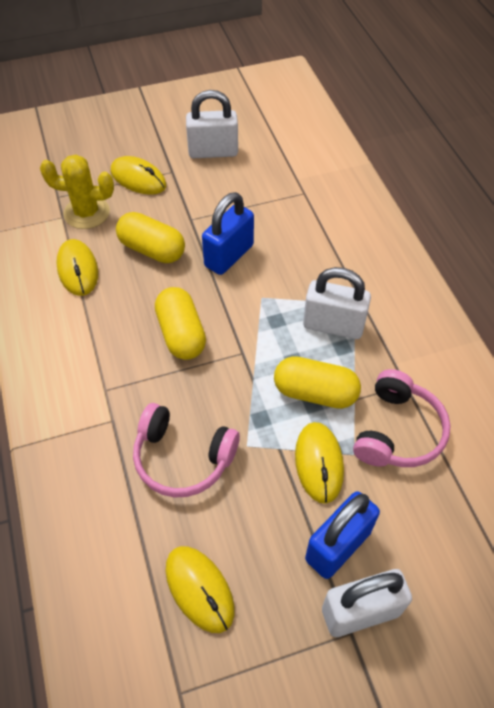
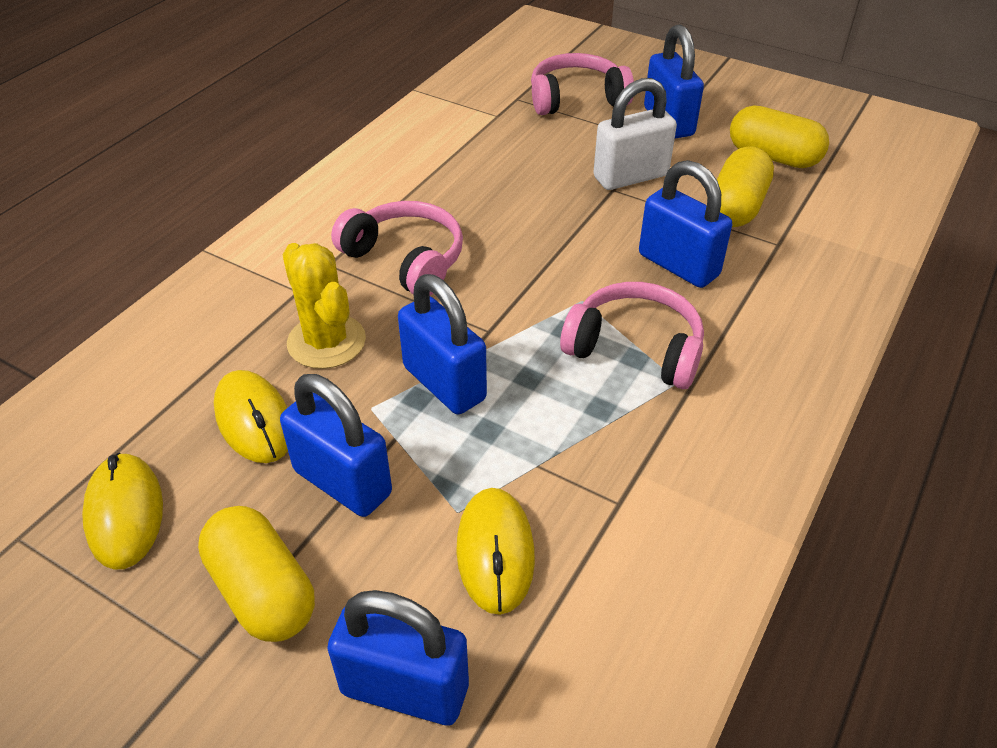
blue padlock: [202,192,254,275] [305,491,380,579] = 2 -> [280,374,392,517] [327,590,469,725] [398,274,487,414] [639,160,732,288] [644,24,704,139] = 5
pink headphones: [133,403,240,497] [353,369,451,467] = 2 -> [331,201,463,296] [531,53,634,115] [560,282,704,389] = 3
white padlock: [186,90,238,158] [303,267,371,339] [322,569,412,637] = 3 -> [593,78,677,190] = 1
yellow mouse: [56,239,98,296] [111,156,166,195] [166,546,235,633] [295,422,344,504] = 4 -> [82,453,163,570] [214,370,288,463] [456,488,535,615] = 3

